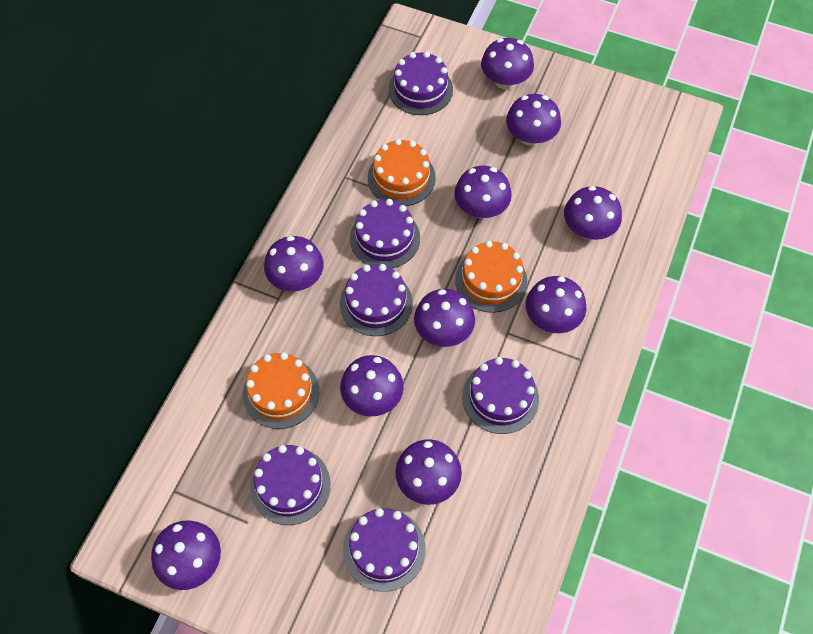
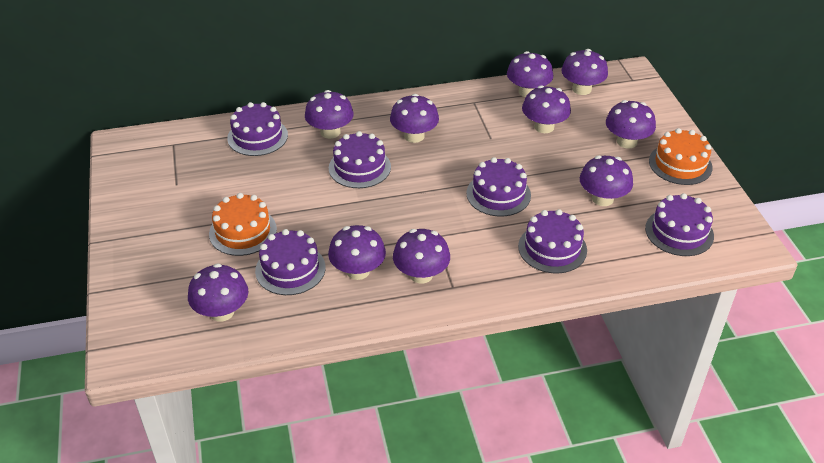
orange cake: [243,352,319,429] [368,139,436,206] [455,241,527,313] = 3 -> [209,193,277,256] [649,128,713,185] = 2

